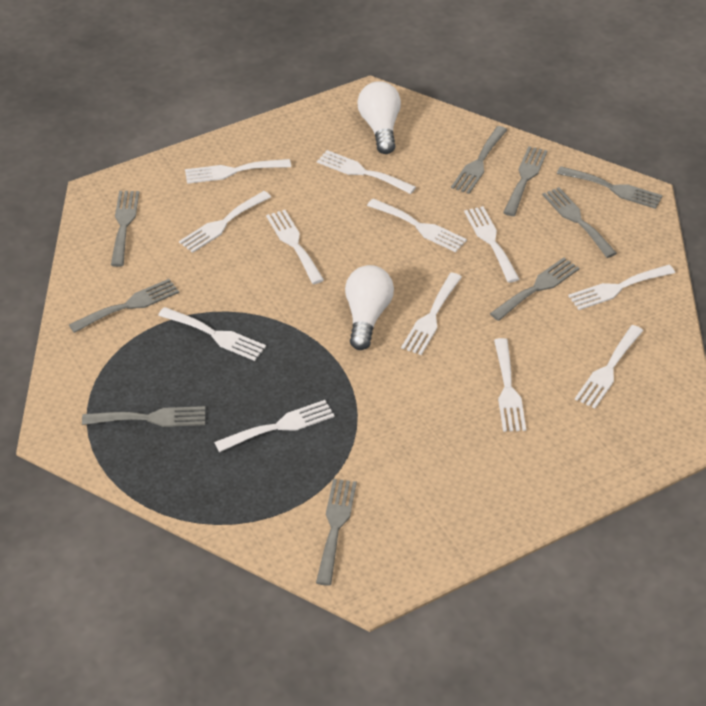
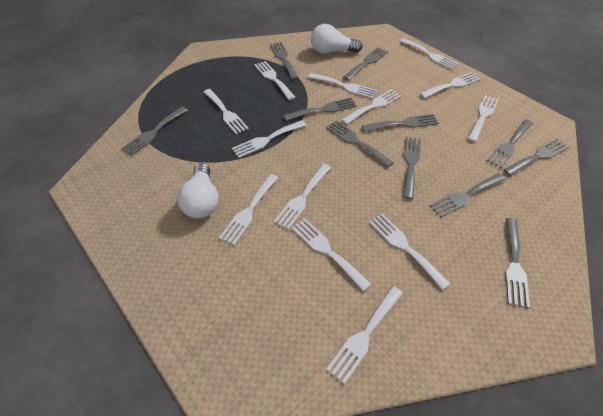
grey fork: [69,279,179,333] [82,406,205,427] [111,191,139,267] [316,479,357,586] [451,126,507,194] [490,257,580,321] [503,146,548,216] [542,187,617,258] [557,166,663,209] = 9 -> [121,107,188,156] [270,42,299,80] [283,97,357,121] [326,121,394,167] [343,47,388,81] [362,114,439,132] [403,137,421,199] [430,173,506,218] [487,120,533,168] [503,138,569,176] [505,218,530,308] = 11
white fork: [158,307,266,361] [179,191,271,253] [185,159,291,184] [214,400,335,452] [266,210,324,284] [317,150,416,194] [367,199,467,252] [401,273,462,355] [464,206,519,283] [494,338,526,432] [568,265,675,310] [575,325,643,408] = 12 -> [204,89,249,134] [219,174,278,246] [232,120,306,158] [254,61,296,100] [274,164,331,230] [292,219,371,291] [308,73,377,99] [326,286,403,384] [341,89,402,125] [369,213,450,290] [399,38,459,70] [420,72,481,98] [467,95,499,142] = 13

